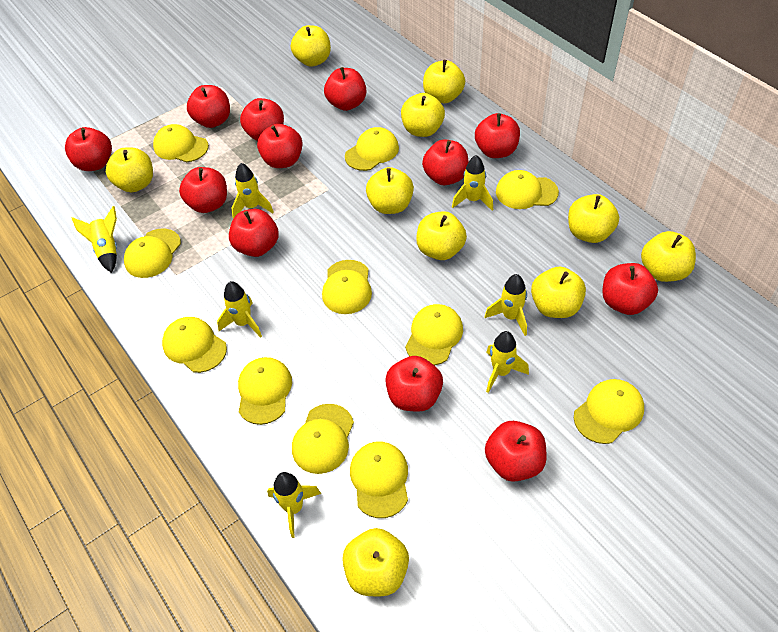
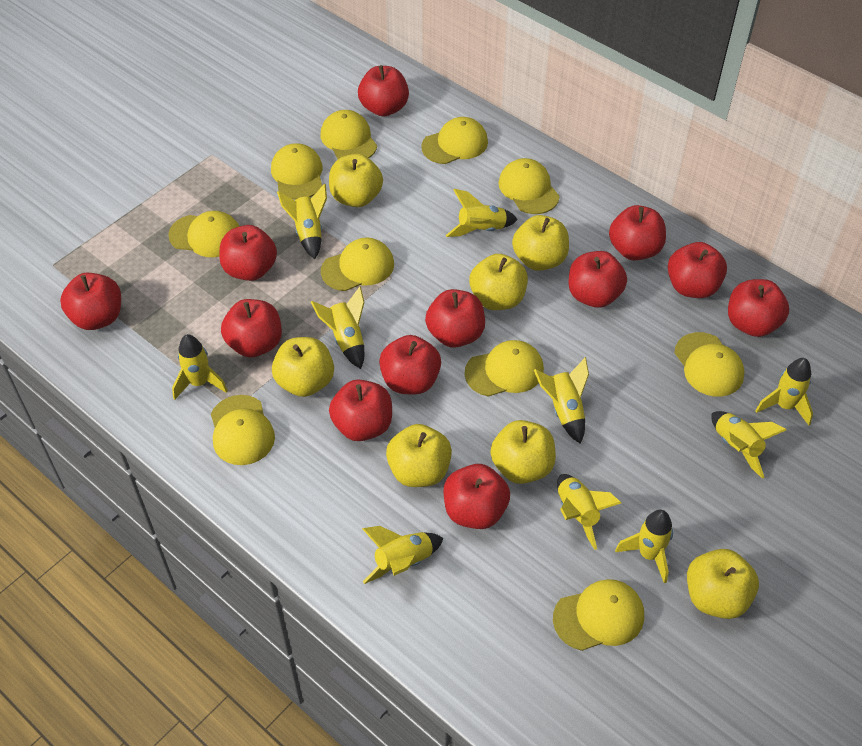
yellow apple: [106,147,153,192] [291,25,331,67] [342,528,409,596] [366,167,414,214] [401,93,445,137] [416,211,467,260] [423,60,465,103] [531,267,586,318] [568,194,619,243] [641,231,696,282] = 10 -> [272,337,334,397] [329,154,383,207] [386,424,452,487] [469,254,528,310] [490,420,556,484] [512,215,569,271] [687,549,759,619] = 7
yellow cap: [124,229,181,278] [153,124,209,162] [162,317,227,373] [238,357,292,425] [292,404,354,474] [322,260,372,314] [345,127,399,171] [350,442,408,518] [405,304,463,365] [496,170,559,209] [574,379,644,444] = 11 -> [168,211,240,257] [211,395,275,465] [271,143,322,200] [321,110,377,159] [321,238,394,291] [421,117,488,164] [464,340,544,397] [498,158,559,214] [553,579,644,651] [674,332,745,397] = 10
yellow rocket: [71,206,117,273] [217,281,262,338] [231,163,274,219] [267,472,321,538] [452,155,493,211] [484,274,527,336] [486,331,529,393] = 7 -> [172,334,228,400] [277,183,327,259] [311,287,365,369] [362,526,443,584] [446,189,518,237] [534,357,589,444] [557,474,621,550] [615,510,673,583] [711,411,786,479] [755,358,813,425] = 10

